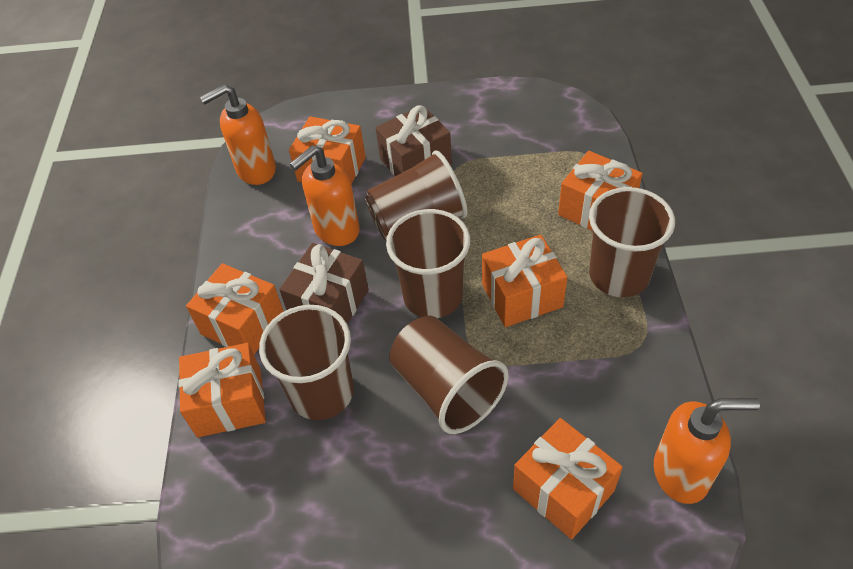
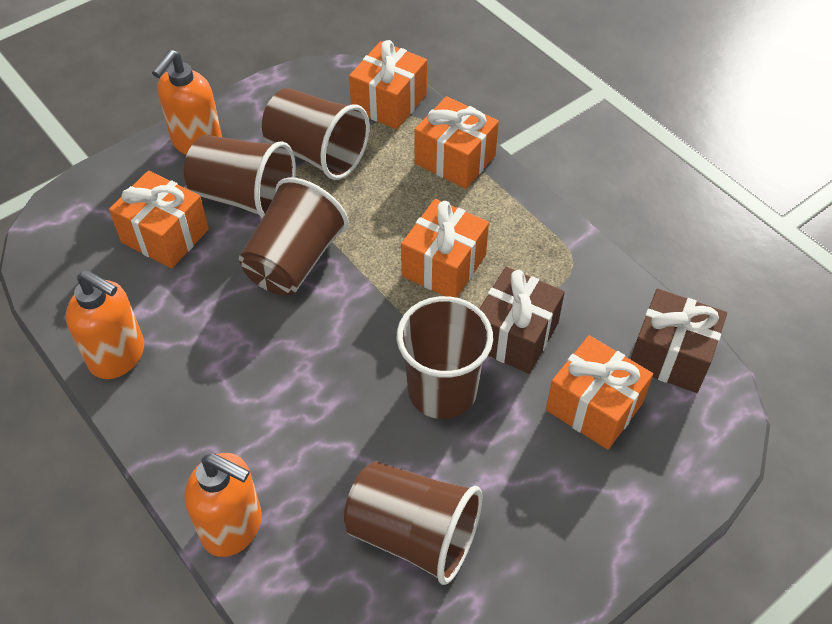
orange gift: [178,343,266,437] [186,263,284,354] [289,116,366,184] [482,235,567,327] [513,418,623,539] [558,151,643,230] = 6 -> [109,171,209,268] [349,40,427,129] [401,199,489,298] [415,96,499,189] [546,335,653,450] = 5

